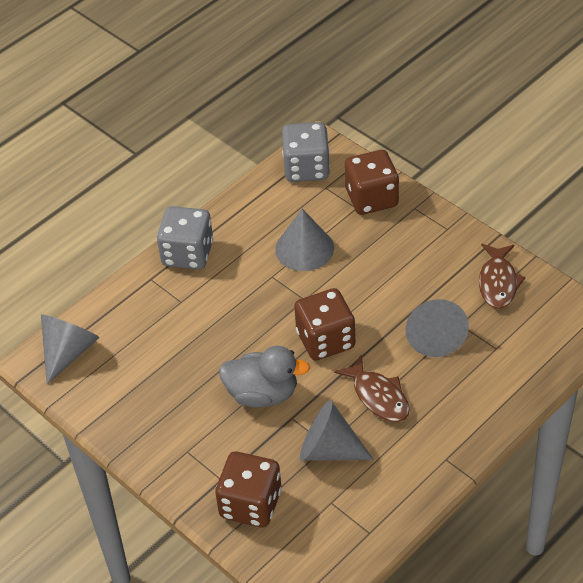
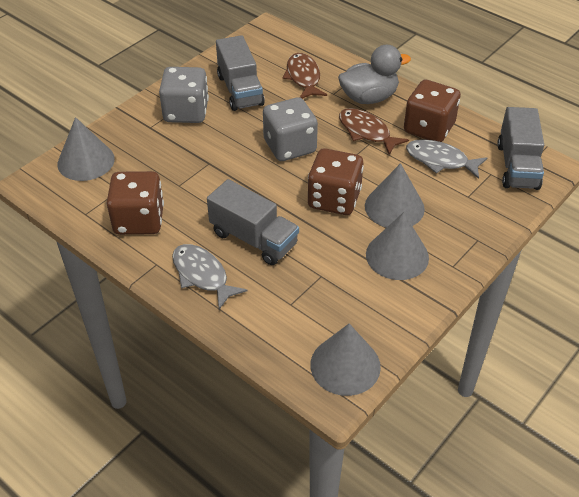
grey fish: none = 0 -> [172,244,247,309] [406,139,487,179] = 2
grey truck: none = 0 -> [207,179,299,265] [216,35,265,111] [497,107,544,190] = 3

